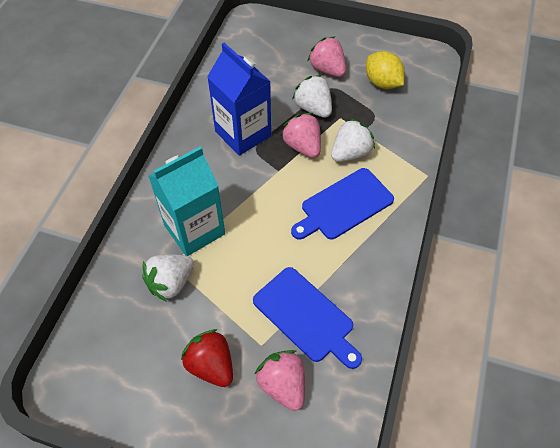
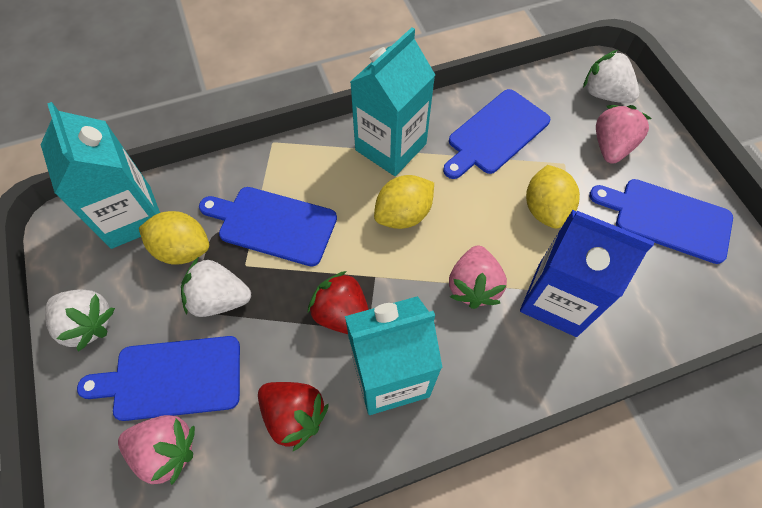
blue cutting board: [253,267,362,369] [291,168,394,239] = 2 -> [77,336,240,421] [199,187,337,267] [443,89,550,179] [589,179,733,264] = 4
red strawberry: [181,329,233,387] = 1 -> [258,382,329,451] [308,271,369,334] = 2
turquoise carton: [148,146,225,256] = 1 -> [41,102,160,249] [345,296,443,415] [350,27,435,176] = 3
yellow lemon: [366,51,405,89] = 1 -> [139,211,209,265] [374,175,434,229] [526,165,580,229] = 3

